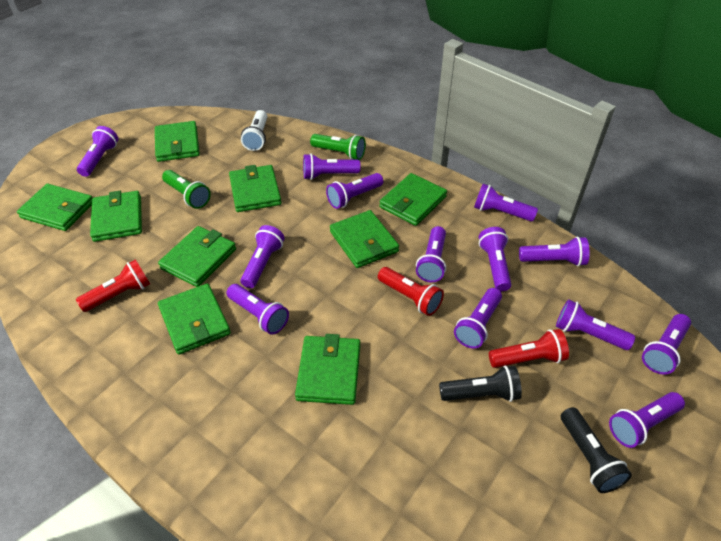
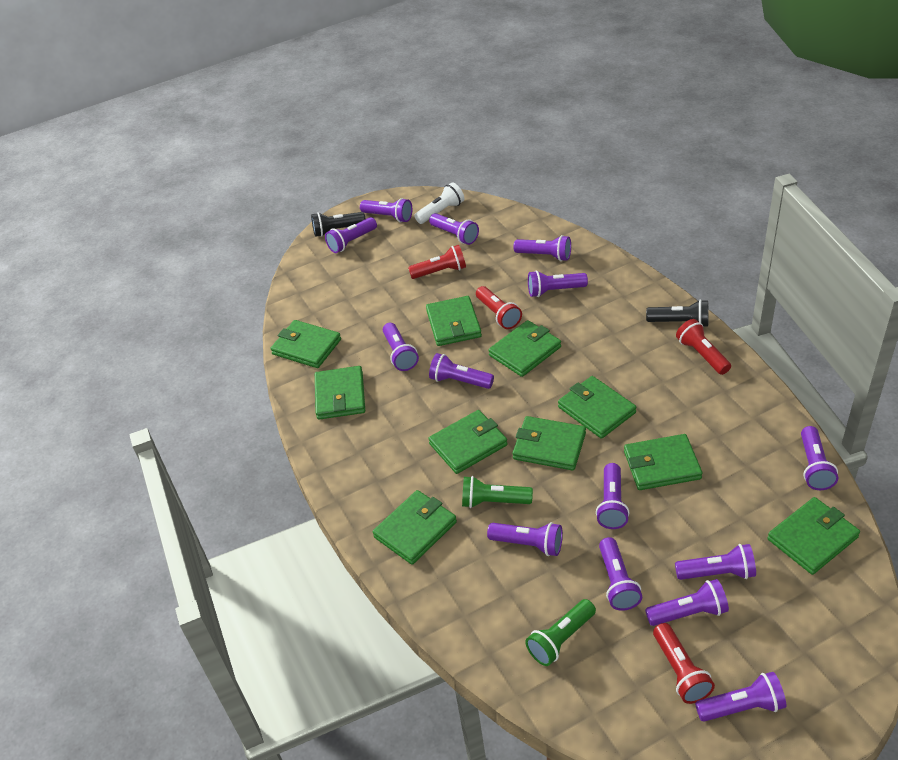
green wallet: [17,184,92,231] [90,191,142,242] [155,121,200,162] [158,226,236,287] [158,283,231,355] [229,165,282,212] [295,334,360,405] [330,210,399,268] [379,173,447,226] = 9 -> [271,320,341,368] [315,366,365,420] [373,490,457,565] [426,296,482,346] [428,410,508,474] [489,320,561,377] [512,416,586,471] [558,376,636,439] [624,434,703,490] [767,497,860,575] = 10
purple flashlight: [77,126,118,177] [226,284,289,335] [240,225,285,288] [303,153,361,180] [326,173,383,209] [416,226,446,282] [454,288,502,348] [474,184,538,221] [479,227,511,291] [519,237,589,266] [556,299,635,350] [609,392,685,448] [642,314,691,375] = 13 -> [325,217,377,253] [360,198,412,223] [383,323,419,371] [429,213,479,245] [429,353,494,389] [487,522,563,556] [514,235,571,261] [528,270,588,297] [596,463,630,529] [599,537,642,611] [645,579,729,626] [675,544,756,580] [695,672,786,722] [801,426,838,490] = 14
red flashlight: [76,259,150,312] [378,267,444,316] [489,329,569,368] = 3 -> [408,245,466,279] [476,286,522,329] [653,623,715,704] [676,319,731,375] = 4

